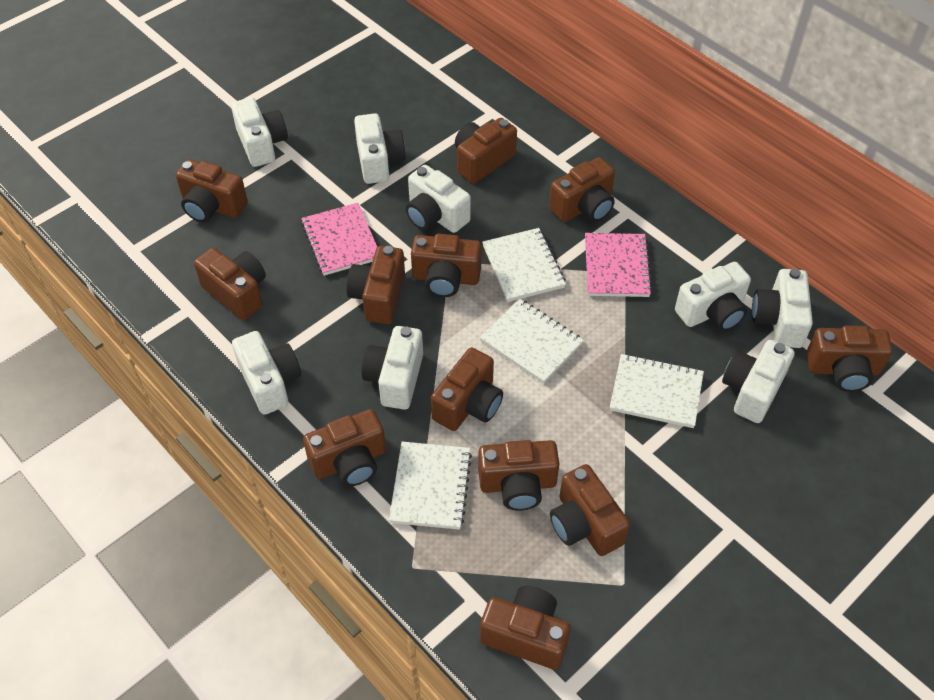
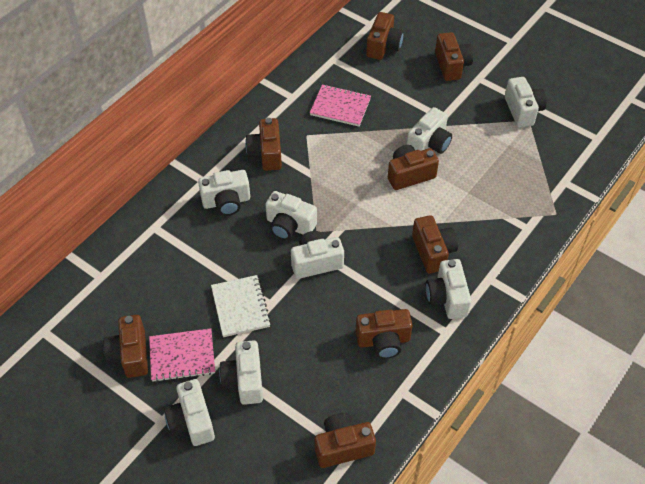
brown camera: [176,159,248,222] [194,248,266,320] [303,409,386,486] [346,246,405,324] [411,234,482,297] [431,348,503,431] [455,118,517,184] [478,440,559,511] [480,586,571,670] [549,157,615,222] [550,464,630,556] [806,326,892,392] = 12 -> [103,315,148,378] [245,118,282,171] [315,413,376,468] [355,309,413,359] [366,12,404,60] [388,145,439,190] [412,215,458,273] [435,32,473,81] = 8
white notebook: [389,442,472,530] [480,299,584,384] [482,228,566,302] [610,354,704,428] = 4 -> [211,275,271,337] = 1

